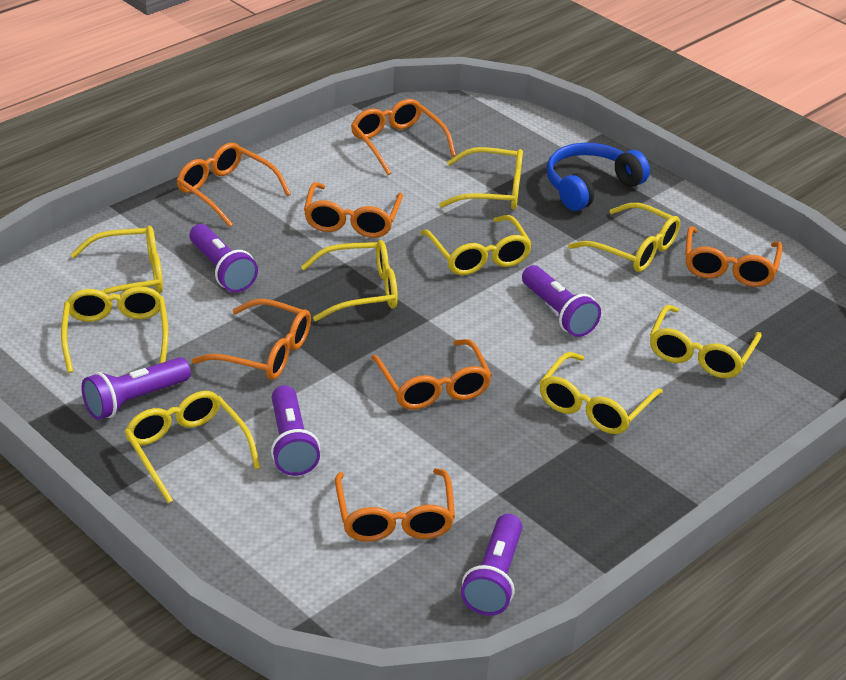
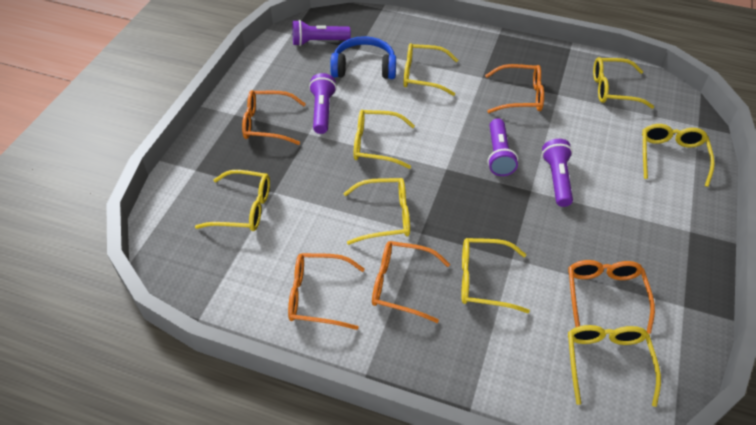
orange glasses: [177,143,291,227] [192,299,311,380] [304,182,403,238] [335,468,455,542] [351,99,456,175] [371,339,492,410] [685,226,783,287] = 7 -> [242,90,306,145] [288,253,365,330] [372,241,450,323] [485,64,544,113] [568,260,655,334] = 5
purple flashlight: [81,357,191,420] [190,224,258,292] [271,385,320,476] [461,514,522,616] [522,265,601,337] = 5 -> [292,20,351,46] [309,73,337,134] [488,118,518,176] [542,139,573,207] = 4
yellow glasses: [61,287,169,373] [70,226,163,294] [124,391,260,503] [301,240,398,321] [420,215,532,275] [439,147,523,210] [540,352,663,434] [568,203,680,272] [650,305,762,378] = 9 -> [195,170,270,231] [343,178,410,245] [354,110,415,169] [403,43,458,96] [462,238,530,313] [568,325,661,407] [593,57,654,109] [642,124,715,187] = 8

